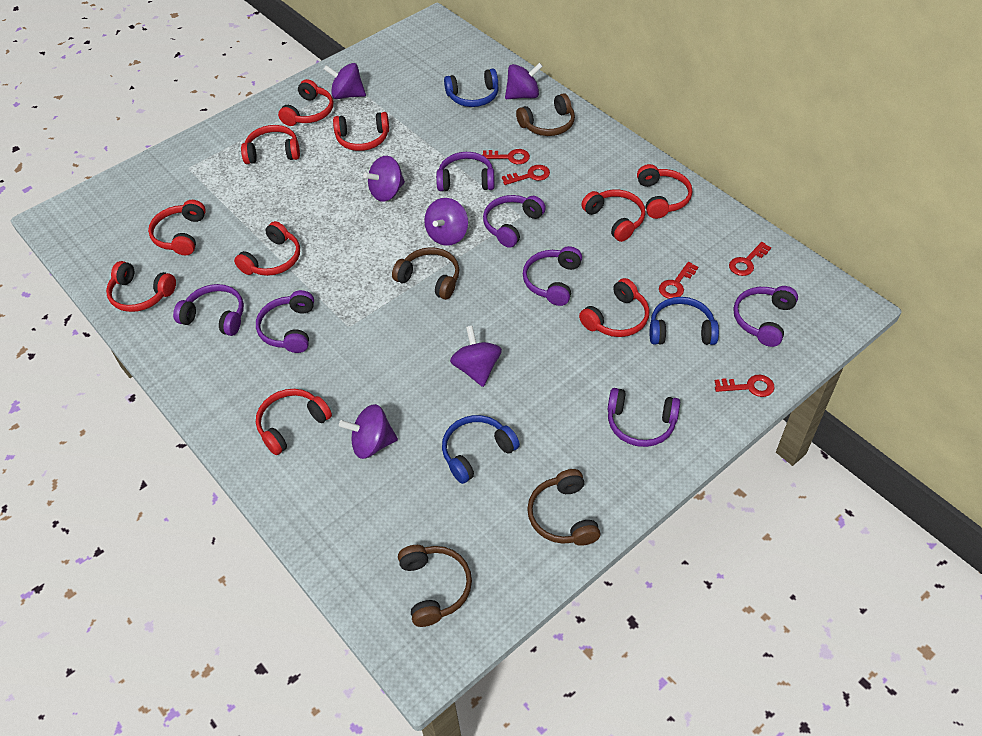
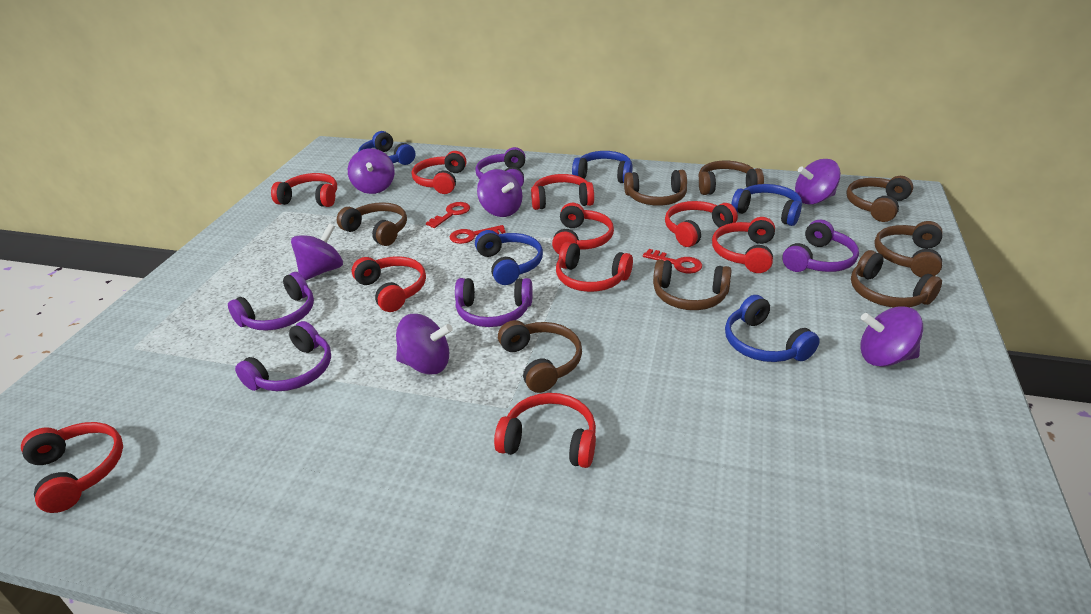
blue headphones: [442,415,520,484] [444,69,499,107] [650,297,719,345] = 3 -> [358,131,415,165] [475,230,543,285] [572,151,633,183] [725,295,820,362] [731,184,802,226] = 5
brown headphones: [392,247,460,300] [398,545,472,627] [516,93,575,136] [527,469,600,546] = 4 -> [337,202,407,246] [498,320,582,393] [624,170,687,206] [653,259,731,310] [699,161,764,195] [846,176,913,222] [851,250,942,308] [874,221,943,277] = 8
purple headphones: [173,284,244,336] [256,290,314,353] [436,152,495,191] [483,195,546,248] [523,246,582,306] [607,388,680,447] [733,286,798,347] = 7 -> [228,272,314,331] [235,321,331,391] [455,278,533,327] [475,147,525,187] [782,220,859,272] = 5
red key: [483,149,530,164] [502,165,550,185] [659,262,698,299] [715,375,775,397] [729,242,771,276] = 5 -> [426,202,470,228] [450,225,506,244] [643,249,702,274] = 3

